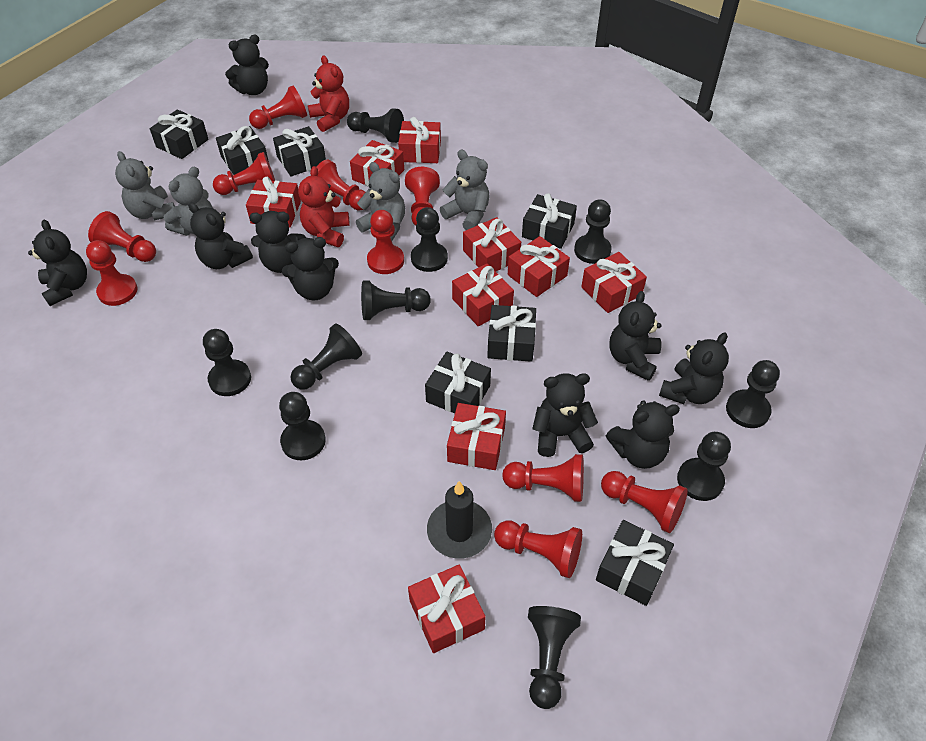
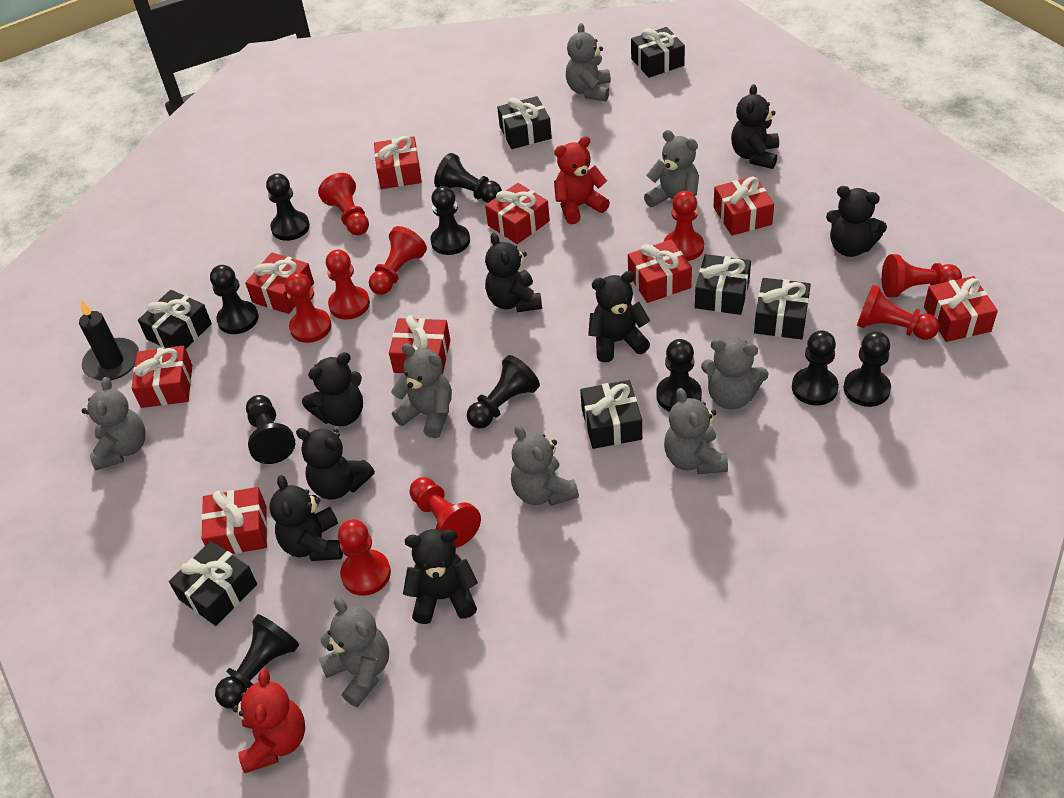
black teddy bear: [28,220,87,306] [188,202,253,269] [225,35,269,95] [249,211,306,273] [282,237,339,301] [532,373,598,457] [606,400,680,469] [609,291,661,381] [659,332,729,404] = 9 -> [270,475,343,561] [296,428,375,500] [302,352,363,426] [403,529,478,624] [485,233,542,312] [588,271,651,362] [731,84,779,169] [826,186,887,257] = 8
grey teddy bear: [115,151,175,220] [163,166,213,236] [356,162,405,241] [440,150,490,230] = 4 -> [82,377,146,470] [319,598,389,707] [391,343,452,438] [511,425,579,506] [566,23,611,102] [644,130,699,207] [664,388,728,474] [701,338,768,410] = 8
red pawn: [86,240,137,306] [88,211,156,262] [213,152,275,195] [249,86,307,129] [316,159,366,211] [367,210,404,274] [405,167,440,226] [494,521,582,578] [503,454,584,502] [601,471,688,533] = 10 -> [285,272,332,343] [318,173,369,235] [326,250,370,319] [338,520,391,596] [369,226,427,295] [409,477,481,548] [664,191,704,261] [857,285,940,340] [882,254,962,298] = 9

